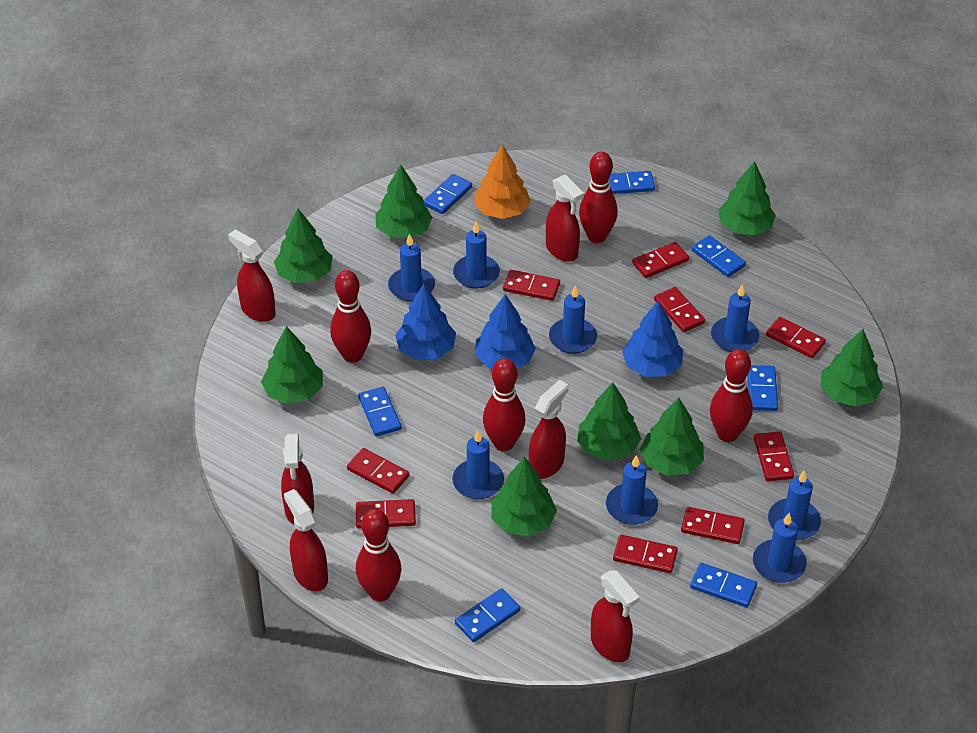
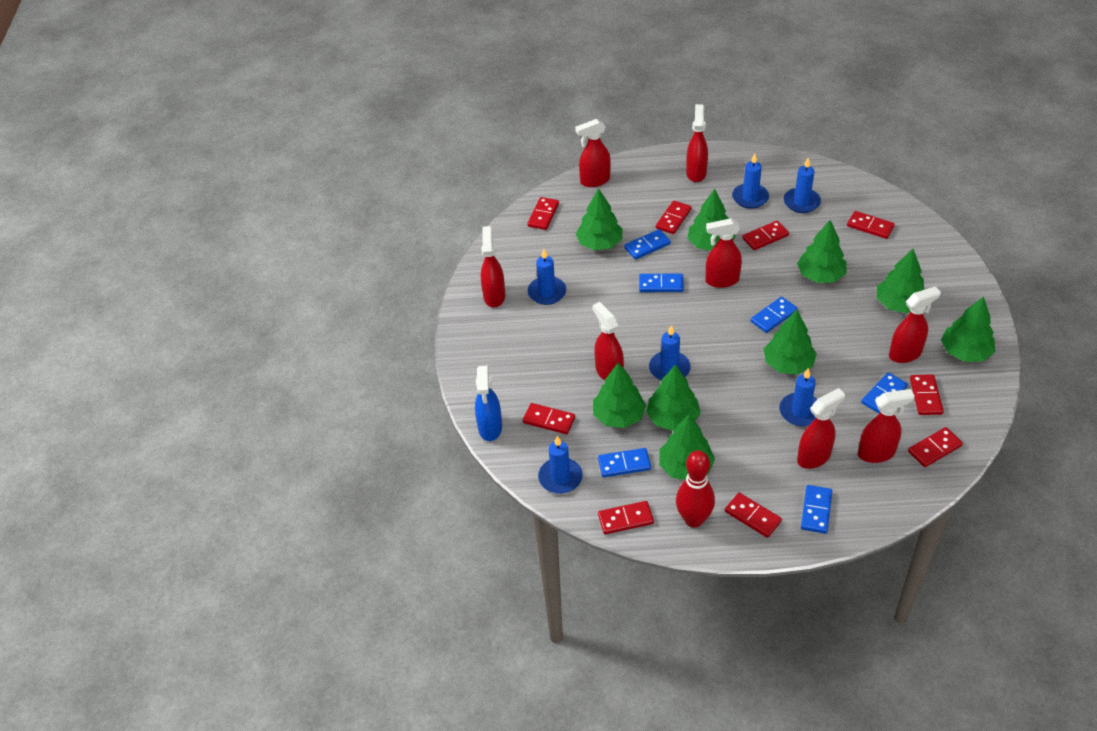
blue candle: [388,234,435,301] [452,430,504,499] [453,221,500,289] [549,285,597,354] [606,455,658,525] [711,284,759,352] [753,513,807,583] [768,471,821,540] = 8 -> [528,249,566,305] [538,436,583,494] [649,325,691,380] [732,153,769,209] [779,368,817,426] [783,158,821,213] = 6
blue domino: [358,387,402,436] [424,174,472,214] [455,588,521,642] [609,171,655,194] [690,563,757,607] [691,235,746,277] [747,365,778,411] = 7 -> [598,448,651,477] [624,229,671,260] [639,274,684,292] [751,297,798,333] [801,485,832,534] [861,372,908,413] = 6
blue spray bottle: none = 0 -> [475,365,502,441] = 1
blue tree: [395,284,456,360] [475,294,536,368] [622,300,683,377] = 3 -> none = 0
green tree: [261,326,323,404] [274,209,333,283] [375,165,432,238] [491,457,557,537] [577,382,641,461] [640,397,704,476] [718,161,776,235] [821,329,883,407] = 8 -> [576,188,622,250] [593,362,646,428] [646,365,701,431] [659,414,715,480] [688,189,736,251] [764,310,817,375] [797,220,847,283] [877,249,924,313] [941,296,995,362] = 9
orange tree: [474,144,531,219] = 1 -> none = 0
red bowling pin: [330,270,371,363] [356,509,402,602] [483,358,526,451] [579,152,618,243] [710,349,753,442] = 5 -> [676,450,715,528] = 1
red spray bottle: [228,230,276,322] [281,433,314,524] [284,489,328,591] [529,380,569,479] [546,175,584,262] [591,570,640,662] = 6 -> [481,226,505,308] [575,119,611,187] [592,302,624,381] [686,104,708,182] [706,218,742,288] [797,388,845,469] [858,389,915,463] [889,286,941,363] = 8

